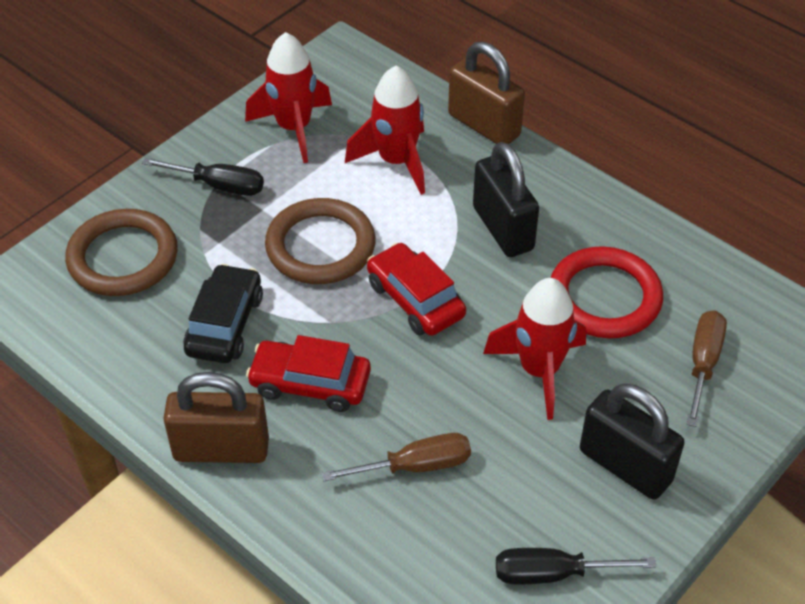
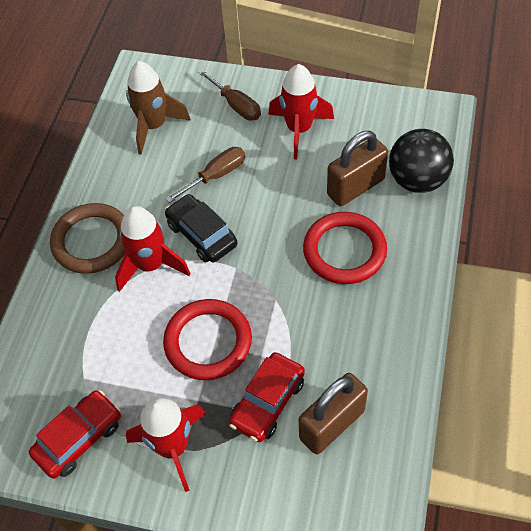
black ball: none = 0 -> [389,129,454,193] = 1
black padlock: [473,142,539,257] [580,384,685,500] = 2 -> none = 0
black screwdriver: [142,158,264,196] [496,548,656,585] = 2 -> none = 0
brown ring: [65,209,178,296] [265,198,376,284] = 2 -> [50,203,126,274] = 1
brown rocket: none = 0 -> [126,61,191,155] = 1
red ring: [551,246,663,338] = 1 -> [163,299,252,380] [303,212,387,284] = 2

